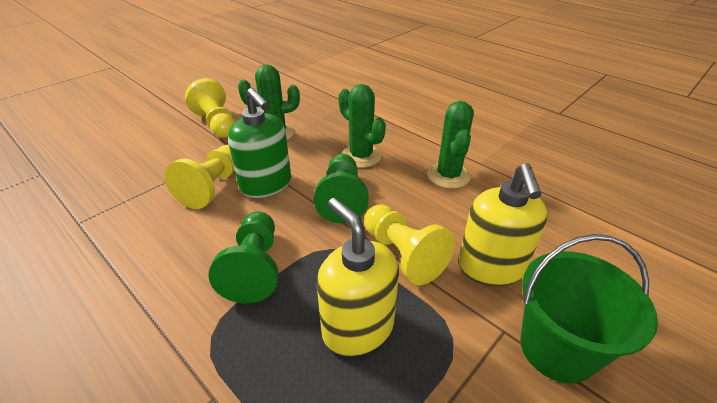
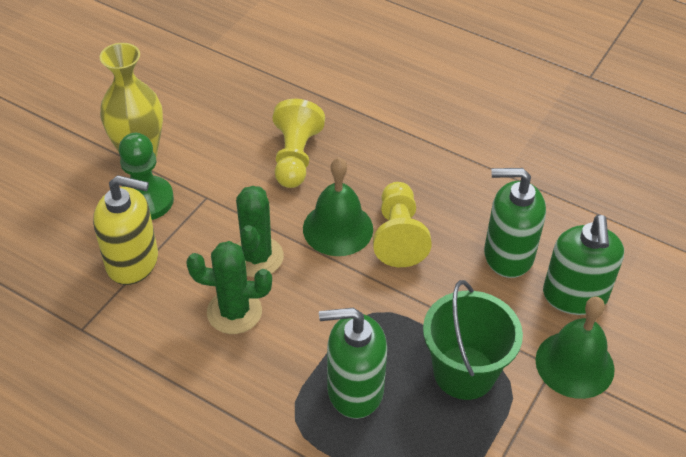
green bell: none = 0 -> [303,157,373,256] [535,297,615,399] = 2
green cactus: [238,65,300,140] [338,84,386,168] [427,101,474,189] = 3 -> [186,241,272,334] [236,186,284,277] = 2
green pawn: [208,211,278,304] [314,154,369,223] = 2 -> [119,133,174,220] = 1
green soap dispenser: [228,88,291,198] = 1 -> [319,308,387,419] [484,168,546,278] [543,215,624,315] = 3
yellow pawn: [165,145,235,209] [185,78,235,138] [364,204,455,285] = 3 -> [273,99,325,188] [373,182,432,267] = 2
yellow soap dispenser: [316,198,399,357] [459,163,548,286] = 2 -> [93,175,158,285] = 1
yellow vase: none = 0 -> [100,43,163,158] = 1

